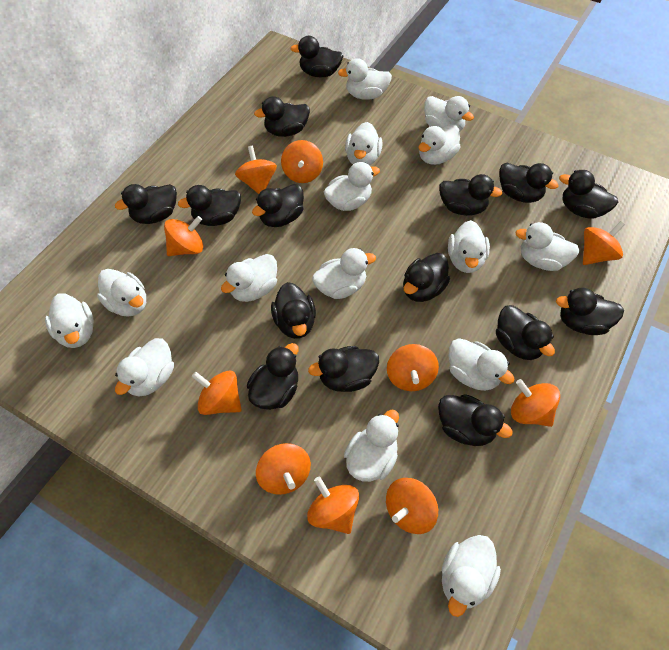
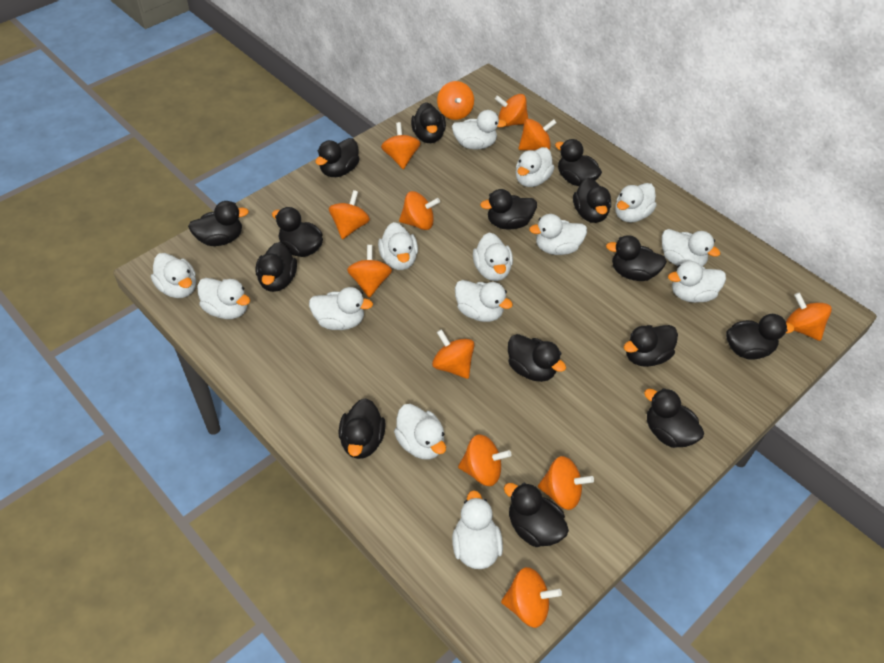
orange spinning top: [164,216,203,256] [192,371,242,415] [235,146,277,194] [256,443,311,495] [281,140,323,183] [307,476,359,534] [386,478,438,534] [387,344,439,391] [511,379,560,427] [583,221,625,265] = 10 -> [329,190,370,239] [347,245,392,298] [381,122,420,169] [399,191,440,230] [432,329,474,379] [437,81,474,120] [458,434,511,486] [495,94,528,127] [501,567,562,628] [519,119,557,150] [538,456,594,510] [786,292,832,341] = 12
white duck: [45,293,94,348] [97,269,146,317] [115,338,174,397] [221,254,277,302] [312,248,376,299] [324,162,380,211] [338,58,392,100] [344,410,399,482] [345,122,383,166] [418,124,461,165] [424,96,474,132] [442,535,501,617] [448,220,490,273] [449,338,515,391] [515,222,580,271] = 15 -> [151,253,196,298] [197,278,250,319] [309,287,373,330] [378,222,418,270] [394,404,446,460] [452,110,507,149] [452,490,503,569] [455,280,513,322] [473,233,513,281] [516,147,554,187] [529,214,587,255] [615,183,657,222] [662,229,720,266] [668,261,726,303] = 14

